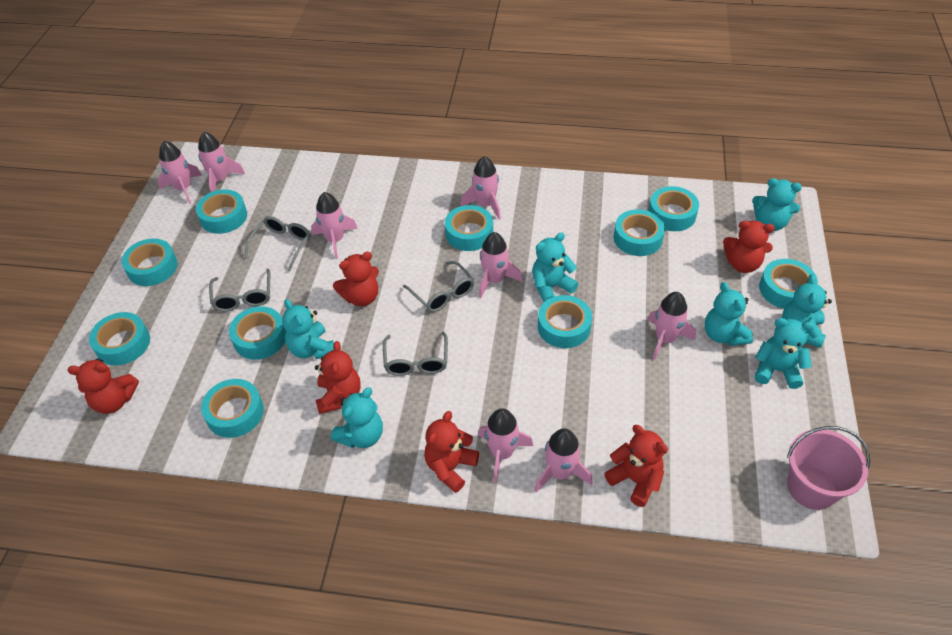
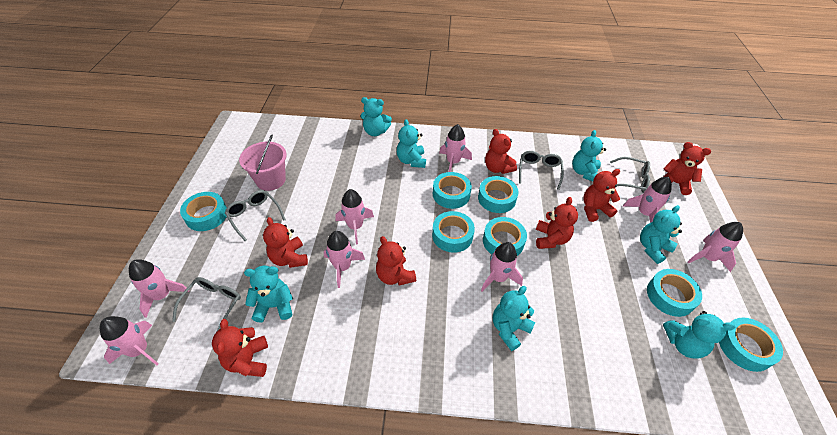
red teddy bear: [67,358,139,414] [315,341,361,414] [333,252,379,306] [424,411,479,493] [604,425,668,507] [723,221,775,273] = 6 -> [212,319,268,377] [263,217,308,268] [376,236,416,286] [485,129,517,174] [536,197,578,249] [583,169,620,222] [663,142,711,195] = 7
turquoise tape: [89,312,150,366] [121,238,178,286] [196,189,247,234] [201,379,264,438] [229,306,286,360] [445,205,493,251] [538,295,592,348] [614,209,665,256] [648,186,699,231] [759,259,818,309] = 10 -> [180,192,227,231] [432,211,475,253] [433,172,472,209] [478,176,519,213] [483,217,527,256] [647,269,702,317] [719,318,783,372] = 7

